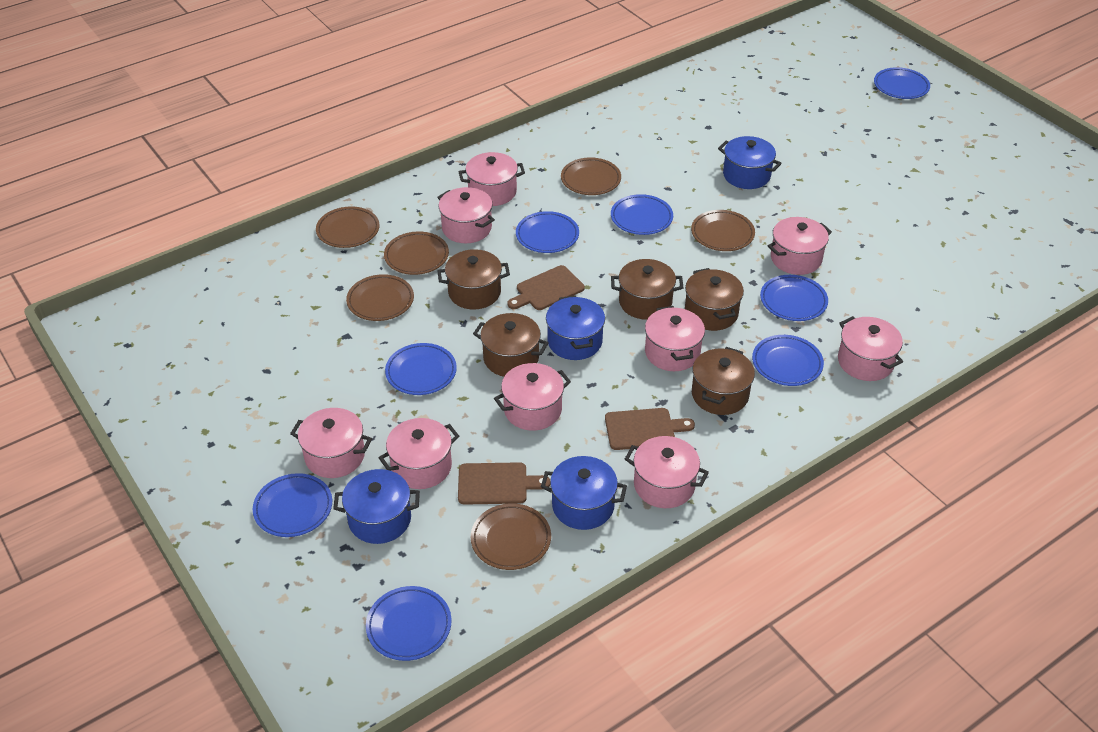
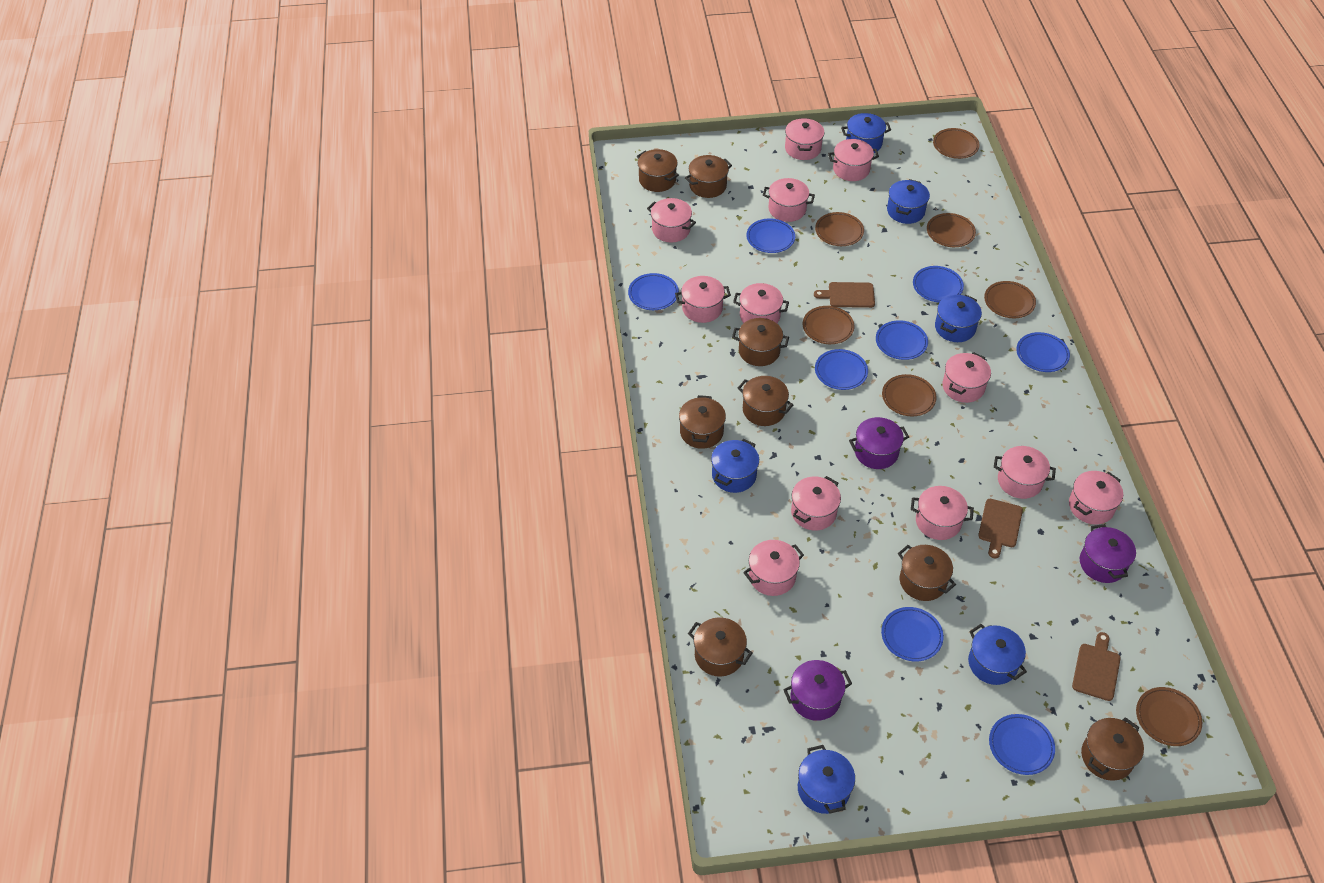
blue pot: [333,469,420,544] [541,456,627,530] [546,295,605,360] [718,136,782,189] = 4 -> [711,439,759,493] [798,745,855,814] [841,113,891,153] [887,179,930,224] [935,295,982,342] [968,624,1027,685] = 6
brown plate: [316,206,380,248] [346,274,414,321] [384,232,449,275] [471,503,551,570] [561,157,621,195] [691,210,755,251] = 6 -> [803,306,854,344] [815,212,864,246] [882,374,937,417] [927,213,976,247] [933,128,980,159] [984,281,1036,318] [1136,687,1202,746] = 7
brown pot: [437,249,510,310] [473,313,548,377] [611,259,683,320] [685,268,744,331] [692,347,755,415] = 5 -> [637,149,679,192] [679,395,726,449] [685,155,732,198] [688,617,752,677] [732,318,789,366] [738,376,793,426] [898,545,956,601] [1081,717,1144,781] = 8
pink pot: [290,408,372,478] [379,418,459,489] [437,187,495,243] [459,152,525,206] [494,363,571,431] [625,436,709,508] [645,306,705,371] [768,217,832,275] [838,316,903,381] = 9 -> [647,198,696,242] [675,276,731,323] [733,283,789,323] [743,540,804,596] [763,178,815,222] [785,118,825,160] [791,476,841,531] [828,139,879,181] [911,486,974,540] [942,352,991,403] [994,446,1056,499] [1069,471,1123,525] = 12
purple pot: none = 0 -> [783,660,852,721] [849,417,909,469] [1080,524,1136,583] = 3

